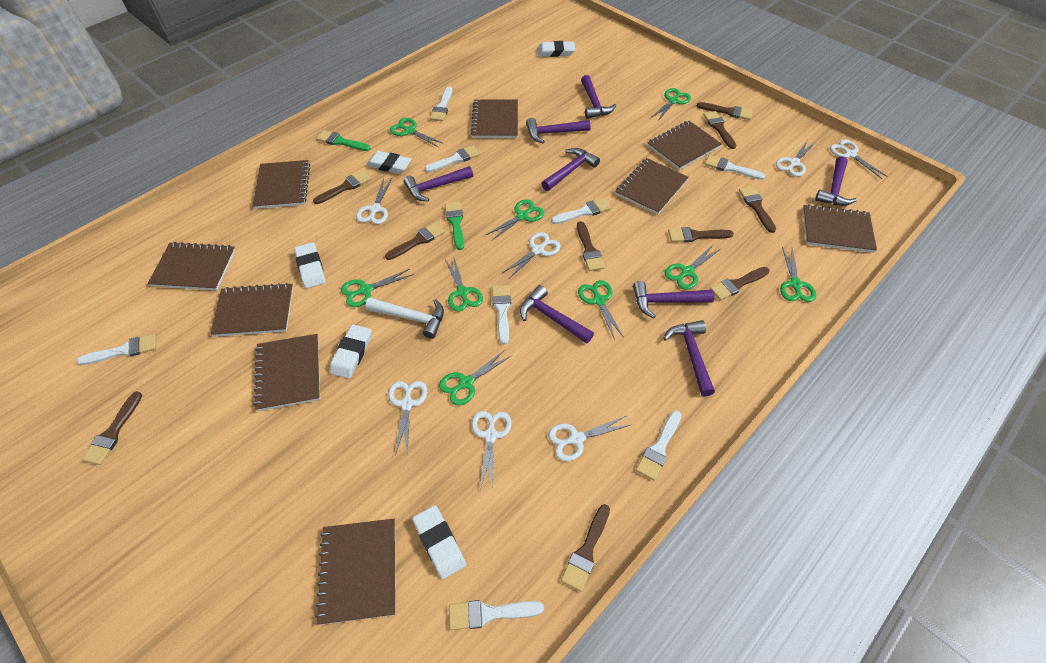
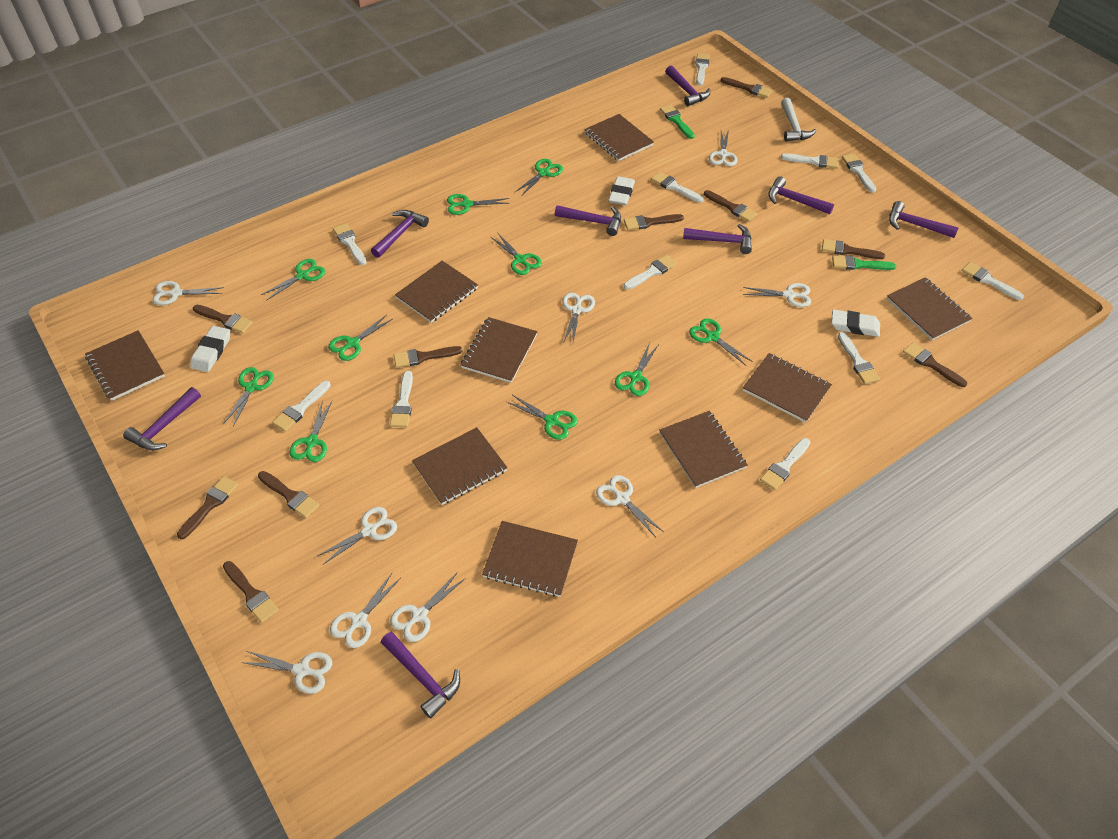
green scissors: [341,269,414,307] [390,118,444,147] [439,349,511,405] [445,255,483,311] [486,199,544,241] [578,280,624,340] [651,88,691,122] [665,245,721,290] [780,247,816,302] = 9 -> [223,367,274,426] [261,259,325,301] [289,400,332,462] [328,315,393,361] [447,194,510,215] [491,232,542,275] [507,395,578,440] [515,159,563,195] [615,342,659,396] [689,318,752,366] = 10
white brush: [77,334,156,365] [424,145,480,172] [430,87,452,121] [449,600,544,630] [492,285,511,344] [551,198,611,224] [636,410,681,481] [705,155,765,180] = 8 -> [272,381,331,432] [333,223,367,265] [390,371,413,427] [624,255,677,290] [651,172,703,203] [695,53,710,86] [760,438,810,490] [781,153,839,169] [838,332,880,384] [842,154,876,193] [962,262,1024,300] = 11
white eraser: [294,242,326,288] [330,324,372,379] [366,151,412,174] [412,505,466,579] [537,41,575,57] = 5 -> [190,326,230,372] [608,176,635,205] [831,309,880,337] = 3
white scissors: [356,179,392,224] [388,381,427,456] [471,411,512,490] [502,232,561,278] [548,416,630,461] [776,141,816,177] [830,140,887,179] = 7 -> [153,281,224,305] [241,651,332,694] [318,507,397,565] [330,573,401,648] [390,572,466,642] [563,293,595,342] [596,475,664,537] [709,129,737,166] [743,283,811,307] = 9

